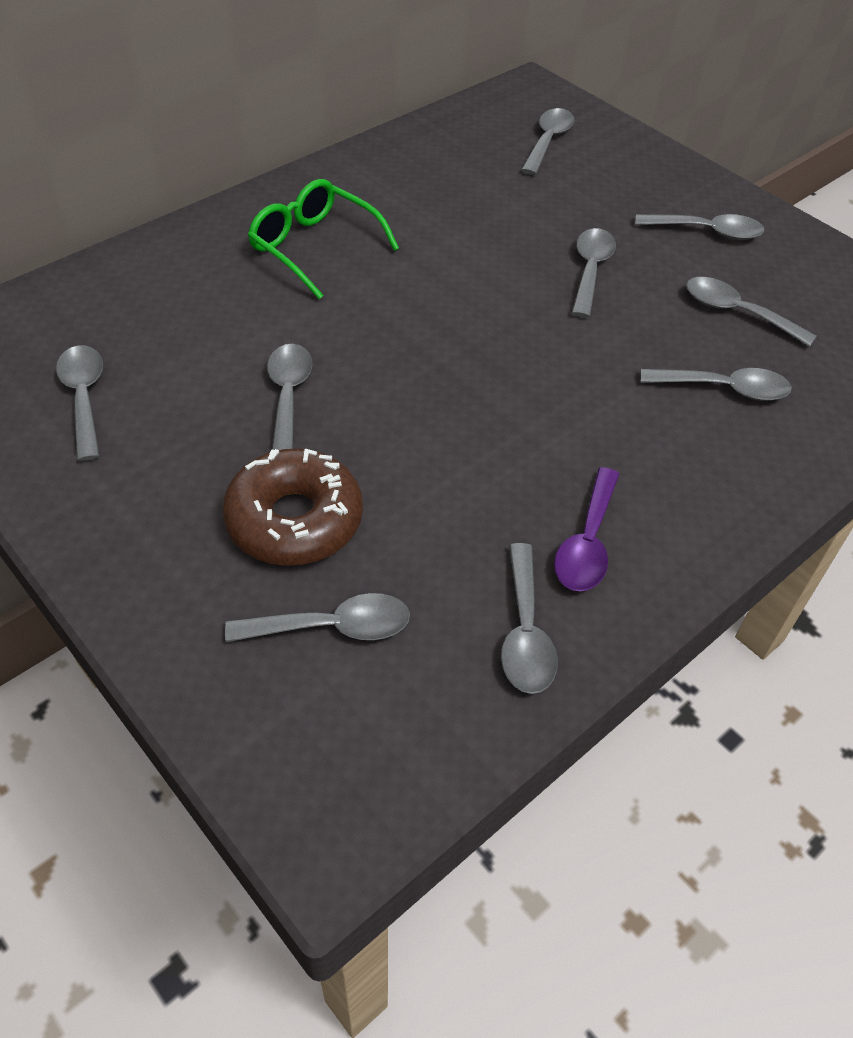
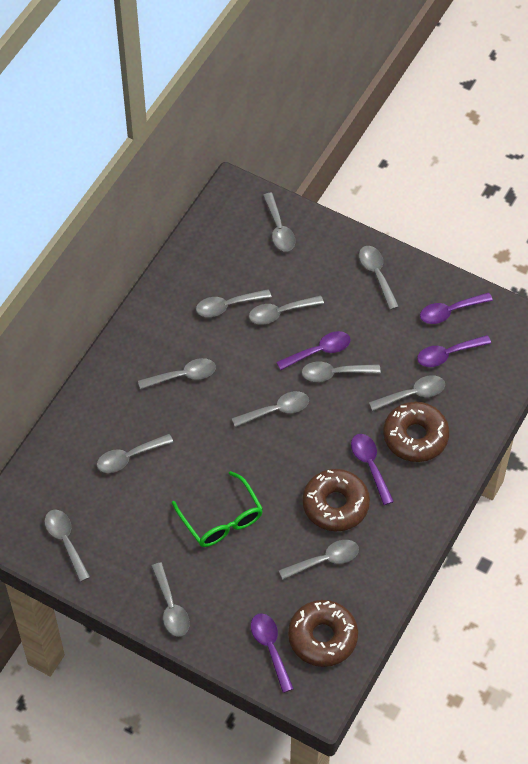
brown donut: [222,448,363,566] = 1 -> [288,600,358,667] [302,469,370,531] [383,402,449,462] = 3
grey spoon: [56,345,103,461] [225,593,410,642] [267,344,313,450] [501,543,558,694] [521,108,574,175] [572,228,616,318] [635,214,764,240] [641,368,792,401] [686,277,817,347] = 9 -> [44,510,90,582] [97,434,173,473] [138,358,216,390] [151,562,190,637] [196,289,272,317] [232,391,309,427] [249,295,324,325] [263,193,296,252] [279,540,359,580] [302,362,381,382] [359,246,399,310] [369,375,445,411] = 12
purple spoon: [554,467,619,591] = 1 -> [251,613,294,693] [276,331,351,370] [351,434,394,505] [417,335,491,367] [420,292,493,324] = 5

